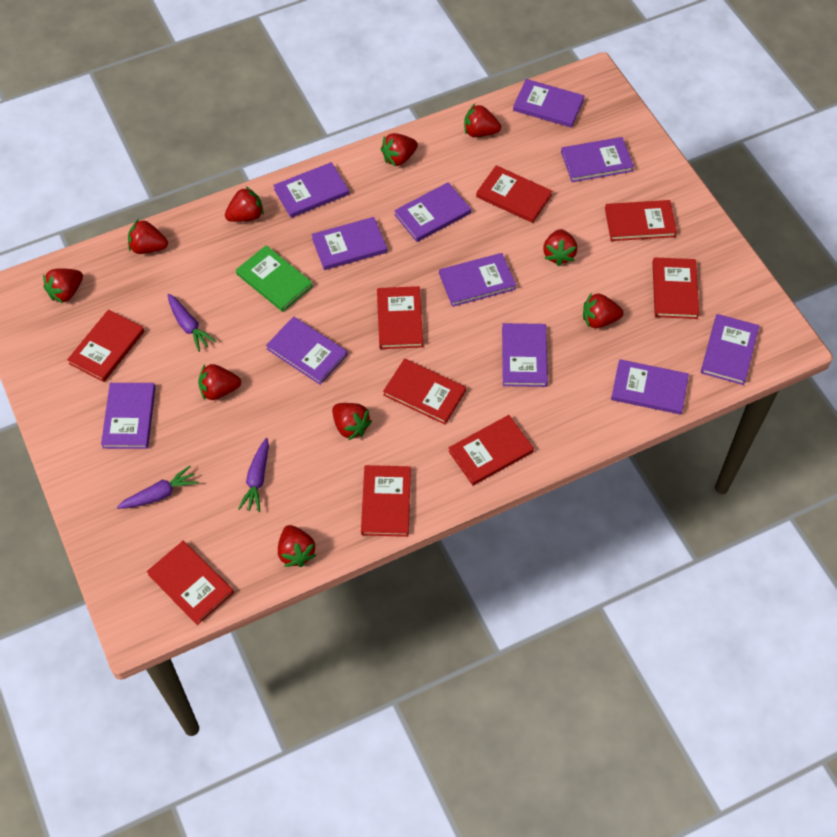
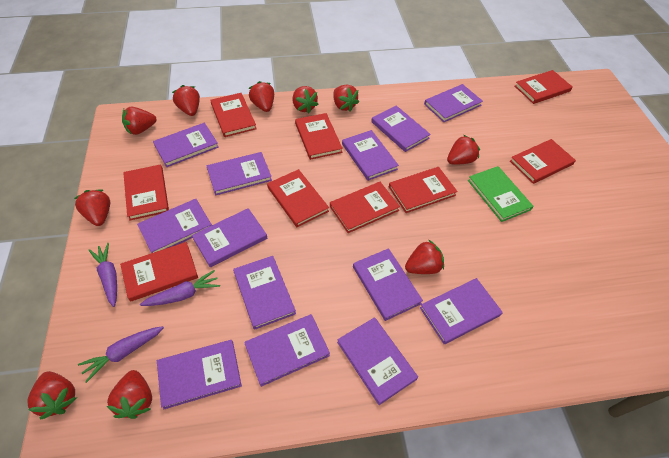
purple book: [101,383,156,449] [266,316,347,385] [273,162,349,218] [311,217,387,270] [394,182,471,242] [439,253,516,307] [502,323,548,387] [513,79,584,128] [561,137,634,182] [611,359,689,414] [701,314,759,385] = 11 -> [137,199,212,253] [153,123,219,167] [157,340,242,409] [192,208,267,267] [206,152,272,195] [233,256,296,330] [244,314,330,387] [337,317,418,405] [342,130,399,181] [353,248,423,321] [371,106,431,152] [420,278,503,344] [424,84,483,122] = 13

